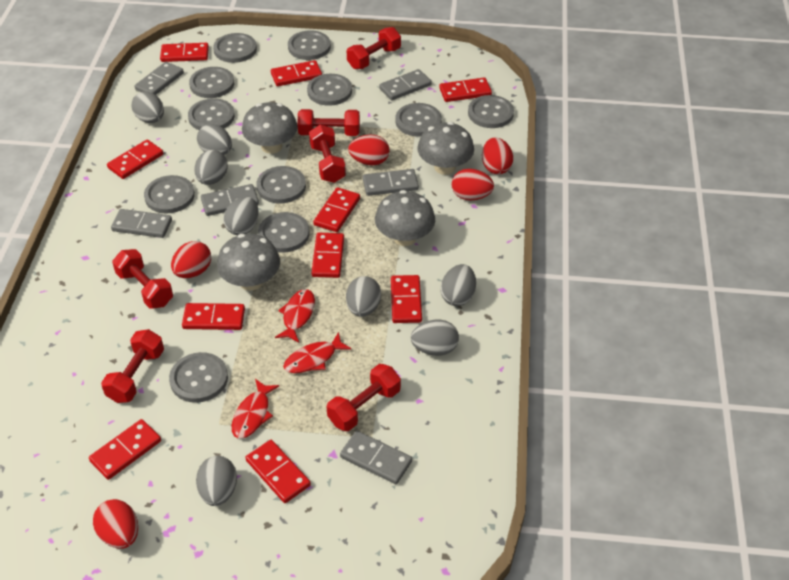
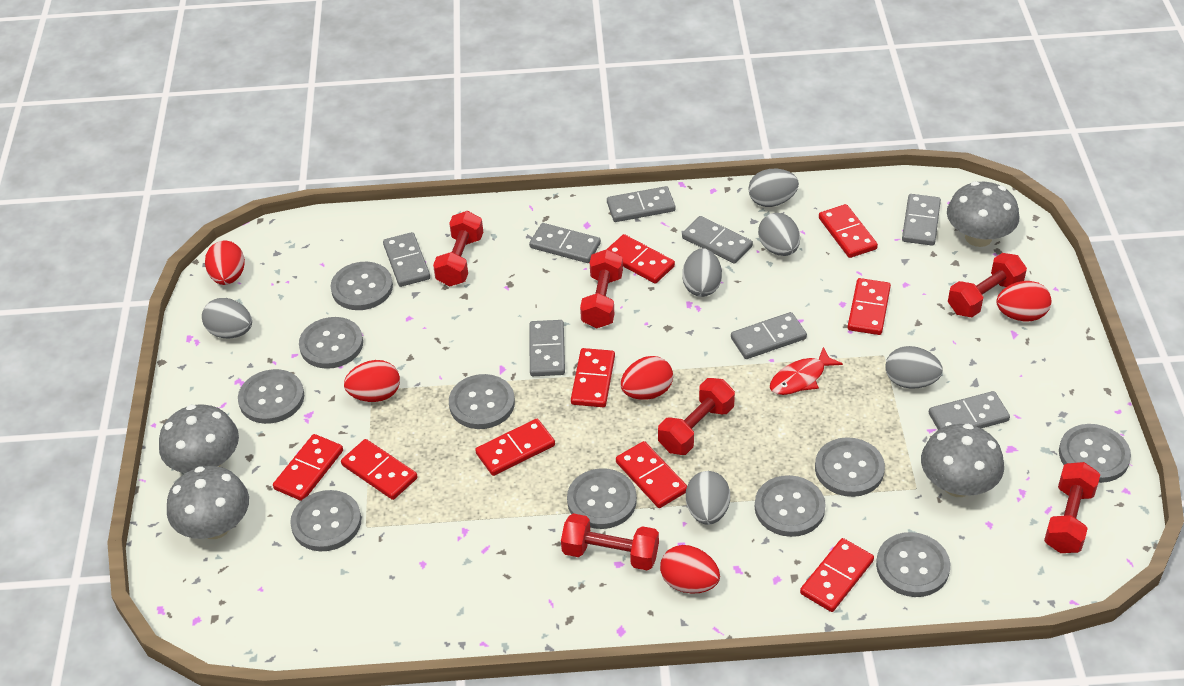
grey button: [144,175,195,214] [169,352,228,403] [188,98,235,130] [189,67,234,98] [213,33,257,63] [257,166,306,204] [258,212,310,253] [288,30,331,60] [307,74,352,106] [395,103,442,137] [468,95,514,128] = 11 -> [238,369,304,424] [290,490,361,551] [299,317,363,369] [331,262,393,310] [449,374,515,429] [567,468,637,529] [755,475,826,537] [815,437,885,497] [876,532,950,597] [1059,424,1131,483] = 10
grey domino: [111,209,172,238] [134,62,184,95] [201,184,259,216] [340,431,412,484] [363,169,419,196] [379,69,432,100] = 6 -> [383,232,430,287] [529,223,601,263] [529,320,565,376] [607,186,675,222] [682,216,753,264] [731,312,807,359] [902,194,941,246] [929,391,1010,430] = 8
grey egg: [132,91,164,123] [194,150,228,185] [196,456,237,506] [197,124,232,155] [224,197,259,235] [346,276,381,317] [411,320,459,356] [441,264,476,306] = 8 -> [202,298,252,338] [682,248,722,297] [686,471,730,525] [748,169,799,207] [758,213,800,256] [885,346,943,389] = 6
red domino: [89,419,161,480] [107,139,163,179] [160,43,209,62] [182,303,245,330] [245,440,311,503] [271,60,322,86] [311,233,344,278] [313,187,360,232] [391,275,422,323] [439,77,492,102] = 10 -> [273,434,343,501] [341,439,418,500] [475,419,555,476] [571,348,615,407] [607,234,675,284] [616,441,687,508] [800,538,874,612] [819,204,878,258] [848,278,891,335] = 9
red fish: [232,379,279,439] [275,289,315,343] [283,332,352,373] = 3 -> [770,347,843,395] = 1

